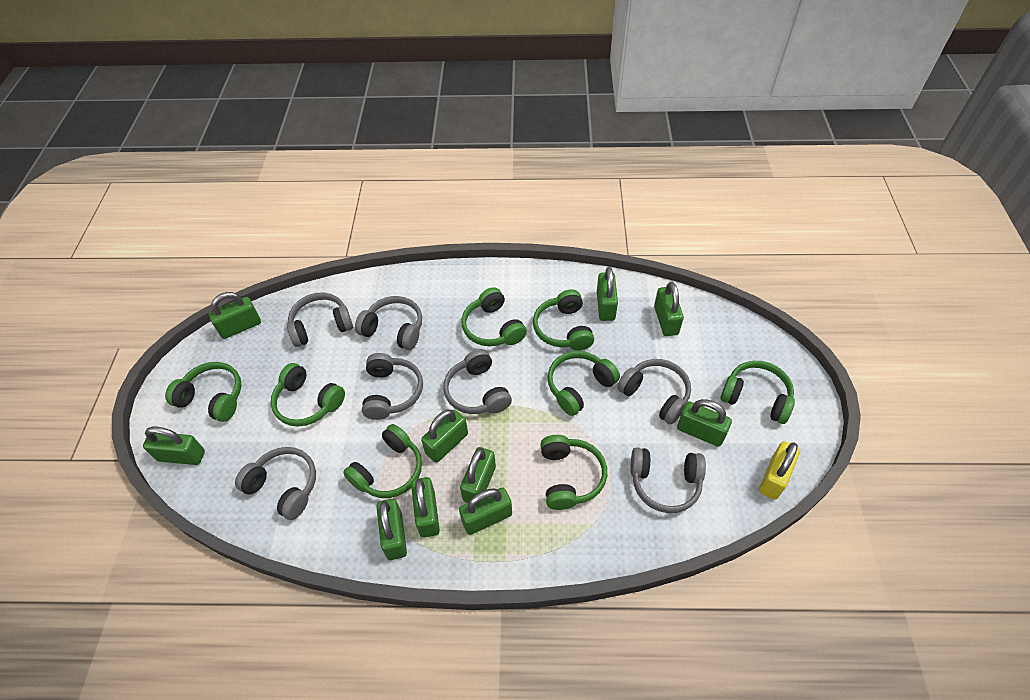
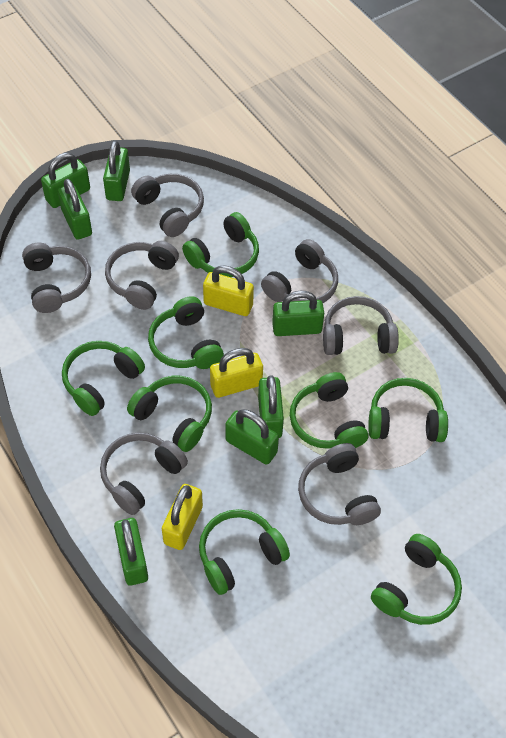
green padlock: [143,427,205,465] [209,292,261,339] [376,499,407,560] [411,477,440,538] [421,410,468,463] [459,488,512,535] [460,447,496,503] [597,267,618,321] [654,282,684,336] [677,399,732,447] = 10 -> [41,153,90,208] [58,179,92,240] [103,141,130,201] [114,518,148,586] [225,409,279,465] [258,375,284,438] [272,291,324,336] = 7
yellow padlock: [759,441,800,500] = 1 -> [162,484,203,550] [203,265,254,316] [210,348,263,398] = 3

